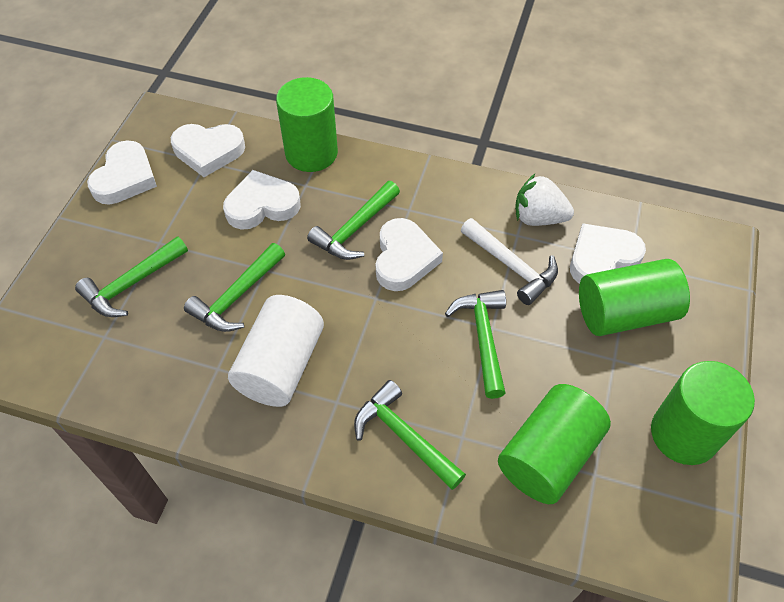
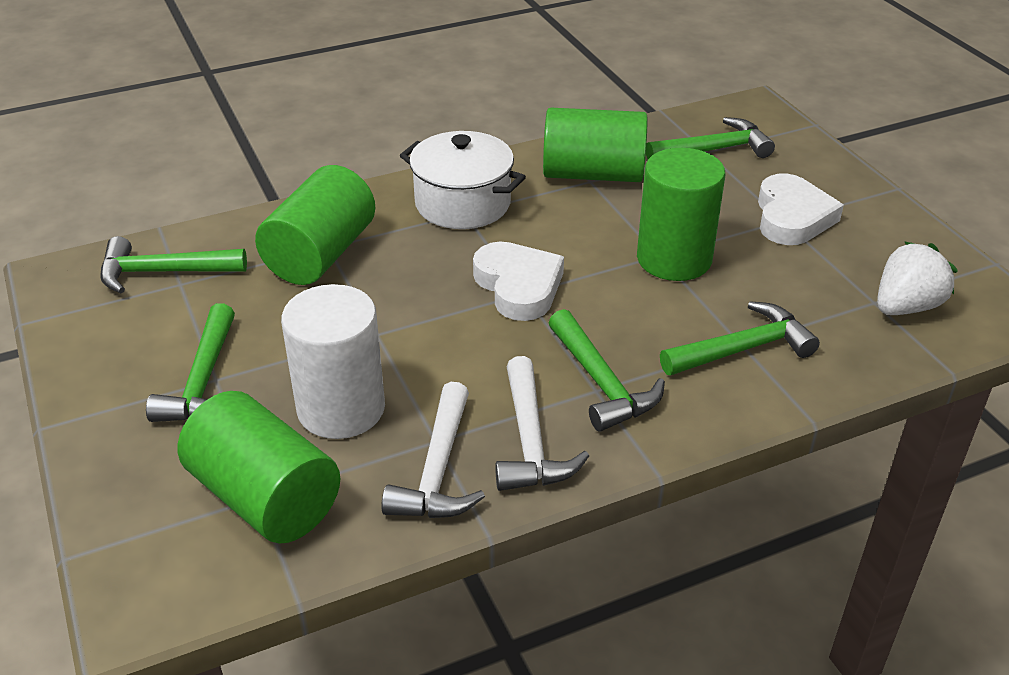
white hammer: [461,218,558,305] = 1 -> [381,382,485,518] [495,356,589,491] = 2
white heart: [87,141,157,205] [171,124,245,177] [223,170,301,230] [376,218,443,291] [570,223,646,284] = 5 -> [473,242,564,321] [758,173,844,245] = 2
white pot: none = 0 -> [400,131,526,229] = 1

